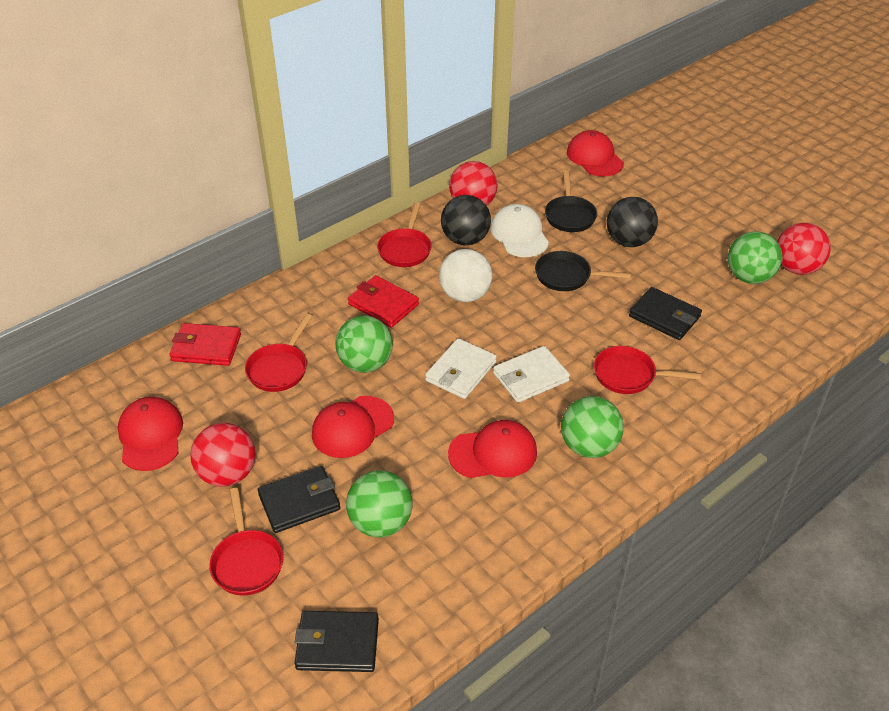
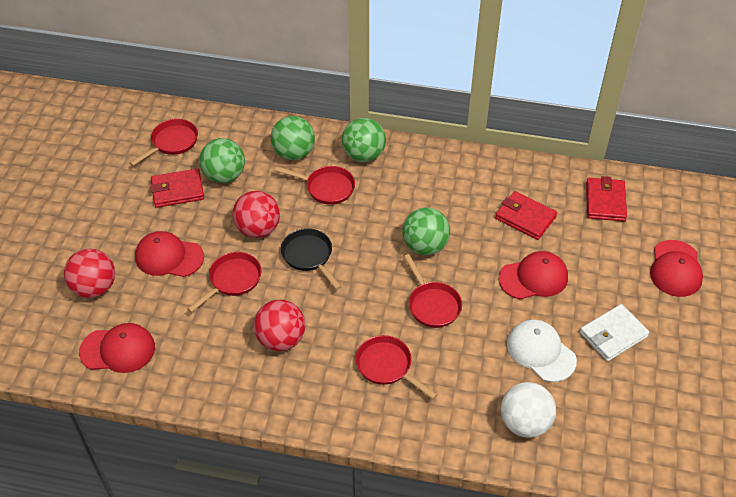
black ball: [441,195,491,246] [607,197,658,247] = 2 -> none = 0
black pan: [535,251,631,291] [545,171,597,232] = 2 -> [281,228,342,290] = 1
black wallet: [258,466,340,533] [294,611,379,672] [629,287,702,340] = 3 -> none = 0
red pan: [209,488,283,595] [245,314,312,392] [377,202,432,267] [594,346,701,394] = 4 -> [129,119,198,166] [187,252,261,313] [275,166,355,205] [356,335,438,399] [404,254,462,328] = 5
red wallet: [169,323,241,366] [348,275,419,328] = 2 -> [150,168,204,208] [495,191,557,240] [586,176,627,221] = 3
white wallet: [425,338,497,399] [493,346,570,403] = 2 -> [580,304,649,361] = 1

